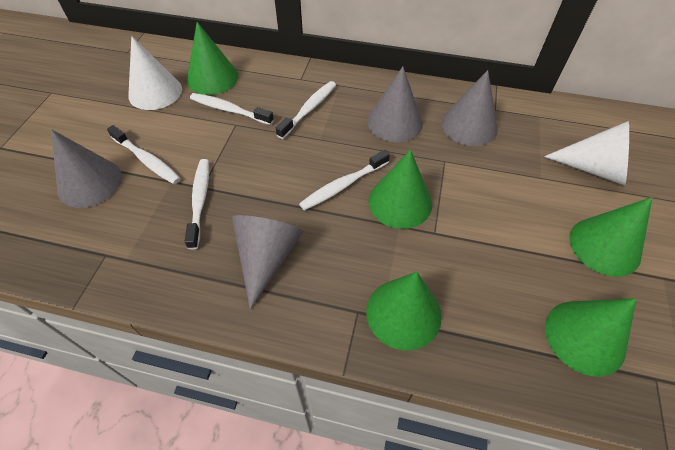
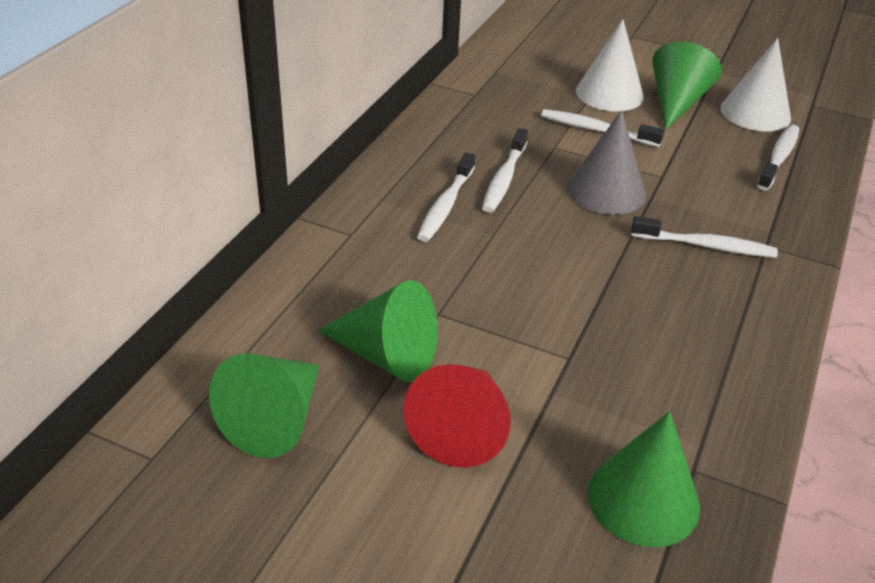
green cone: [187,22,238,95] [366,272,442,351] [368,150,432,229] [545,298,636,377] [570,197,652,277] = 5 -> [209,353,319,458] [318,280,438,382] [587,411,700,548] [652,42,722,129] = 4
grey cone: [51,129,122,208] [232,215,304,309] [367,67,423,142] [441,70,498,146] = 4 -> [567,110,646,215] = 1
red cone: none = 0 -> [403,364,511,468] = 1

